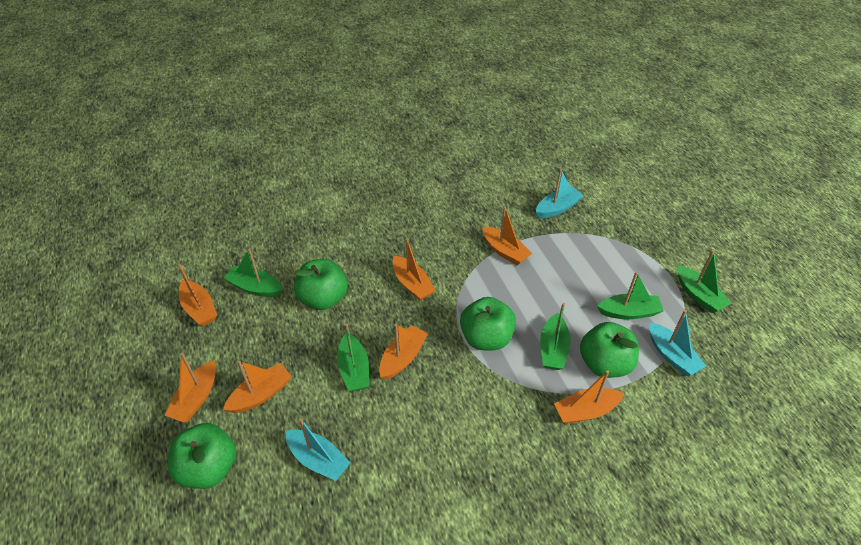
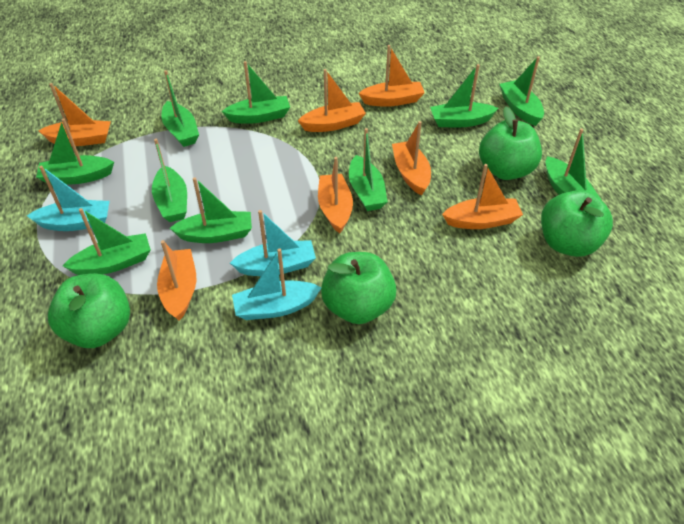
green boat: [224,248,283,297] [337,323,369,392] [540,303,571,370] [597,272,664,320] [678,250,732,313] = 5 -> [36,119,114,185] [63,208,151,275] [152,139,187,222] [161,70,199,147] [170,177,252,243] [222,61,290,124] [349,128,388,211] [430,64,498,127] [499,56,544,126] [546,129,602,200] = 10

